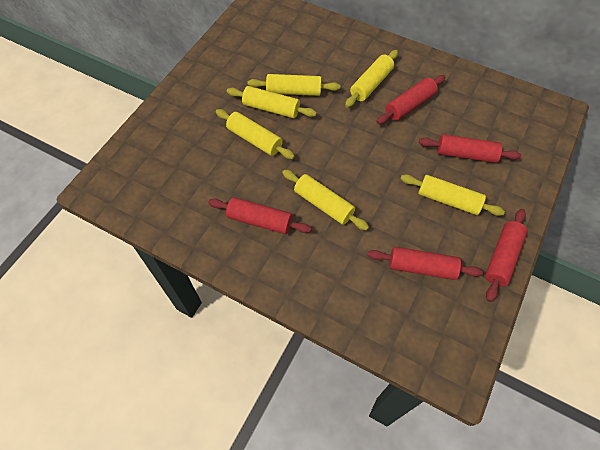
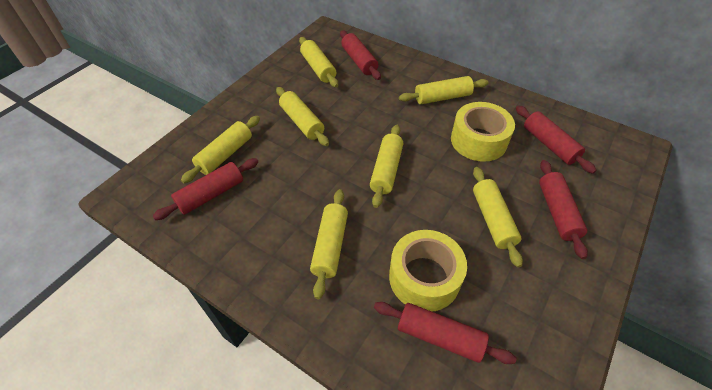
yellow rolling pin: [216,109,295,159] [227,86,317,118] [248,74,340,96] [282,170,369,231] [345,50,398,108] [400,174,505,216] = 6 -> [181,116,260,183] [276,87,329,146] [299,37,338,88] [310,189,348,299] [370,125,403,208] [399,76,489,104] [473,167,523,268] = 7
yellow tape: none = 0 -> [389,230,467,311] [451,102,515,162] = 2

